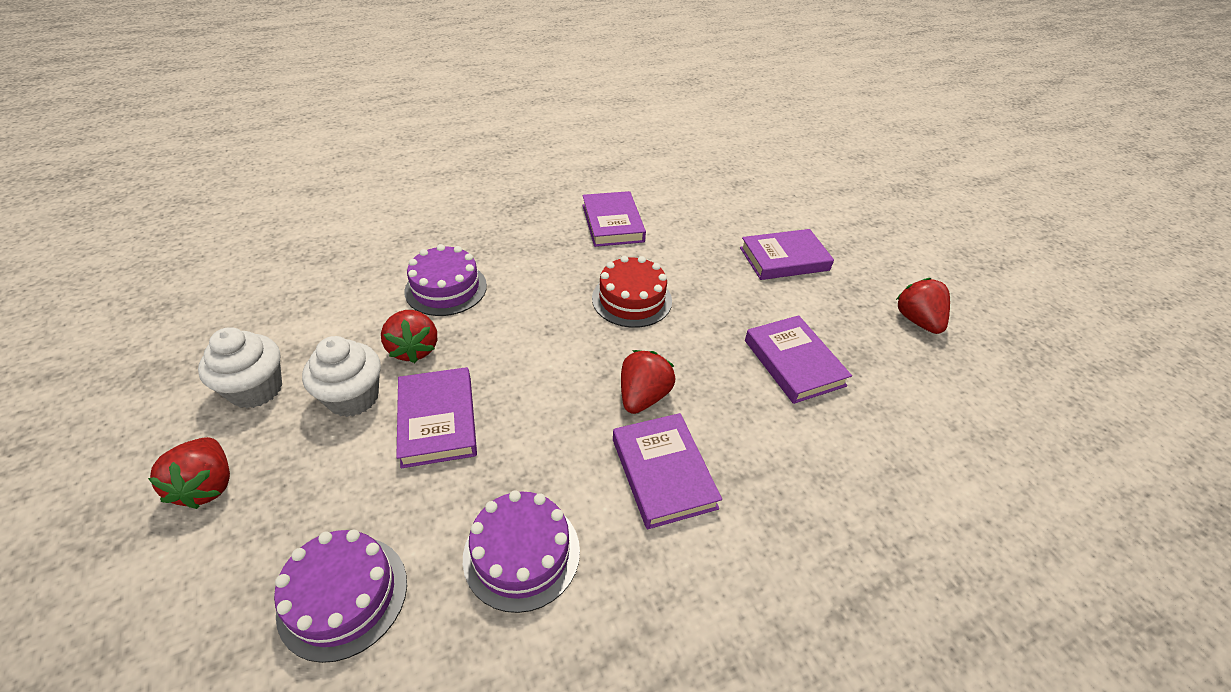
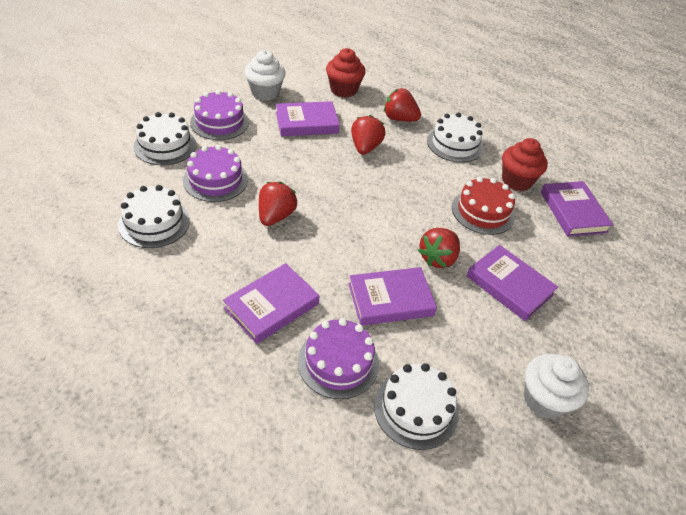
red cupcake: none = 0 -> [326,48,366,98] [502,138,548,191] = 2
white cake: none = 0 -> [118,185,190,248] [134,112,197,165] [374,363,459,450] [427,113,483,163] = 4

